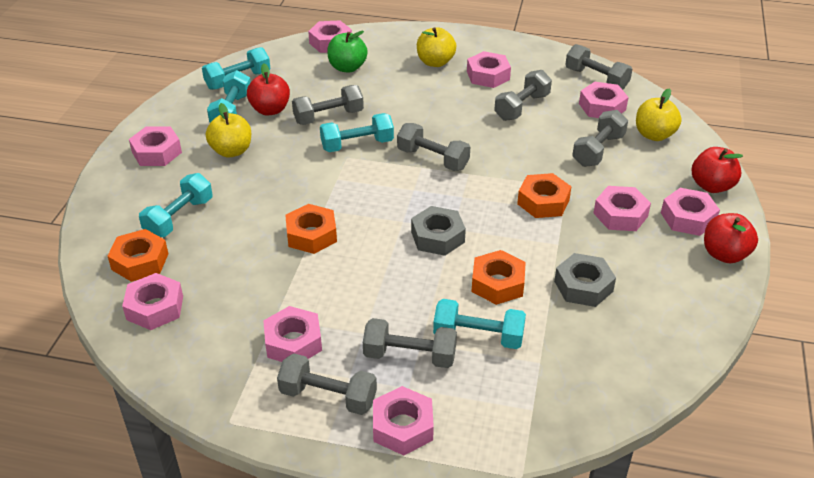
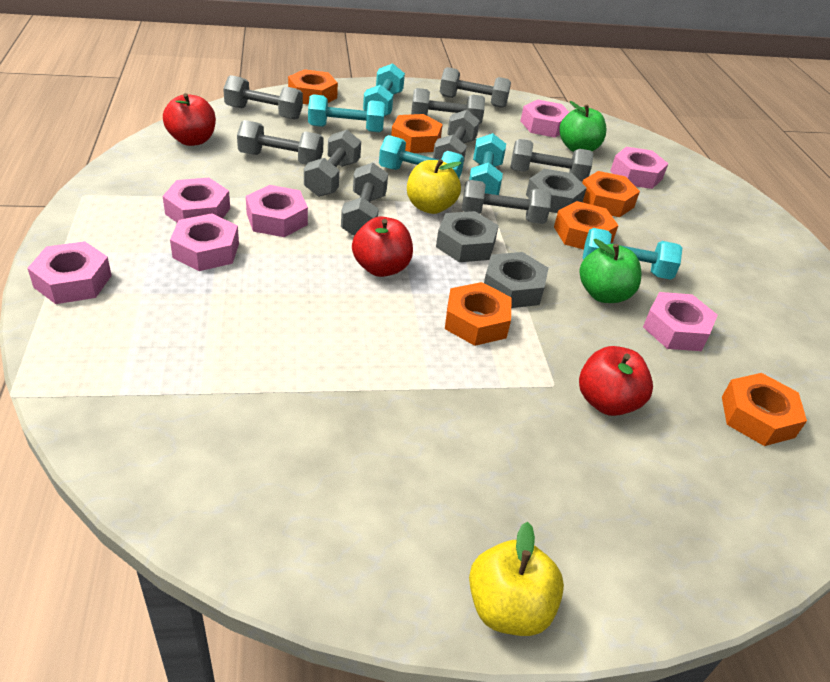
green apple: [327,31,368,73] = 1 -> [559,101,606,152] [580,239,641,303] = 2
grey dumbbell: [277,353,377,415] [292,85,364,125] [363,318,457,368] [397,123,470,171] [494,70,552,121] [565,44,632,90] [572,110,628,167] = 7 -> [223,75,303,120] [237,120,324,165] [304,130,361,197] [341,162,388,236] [411,88,485,124] [433,110,480,160] [440,67,511,108] [462,180,551,224] [510,139,593,181] = 9
grey nut: [411,206,466,256] [554,253,616,307] = 2 -> [436,211,499,262] [484,252,549,308] [526,169,587,213] = 3
orange nut: [108,229,168,282] [285,204,337,254] [471,250,526,305] [517,173,572,218] = 4 -> [288,69,338,105] [391,114,443,153] [445,282,512,346] [554,201,619,249] [582,171,640,217] [722,373,807,446] = 6
pink nut: [122,273,183,330] [129,127,182,166] [263,306,322,362] [308,20,352,53] [373,386,434,456] [467,51,511,88] [579,82,629,118] [593,186,651,231] [661,188,720,236] = 9 -> [27,241,112,304] [163,178,230,222] [170,213,239,271] [246,185,308,237] [520,100,570,138] [610,147,668,189] [643,292,718,351] = 7
yellow apple: [206,103,251,158] [417,27,456,67] [636,88,682,141] = 3 -> [407,159,461,214] [469,522,564,636] = 2

